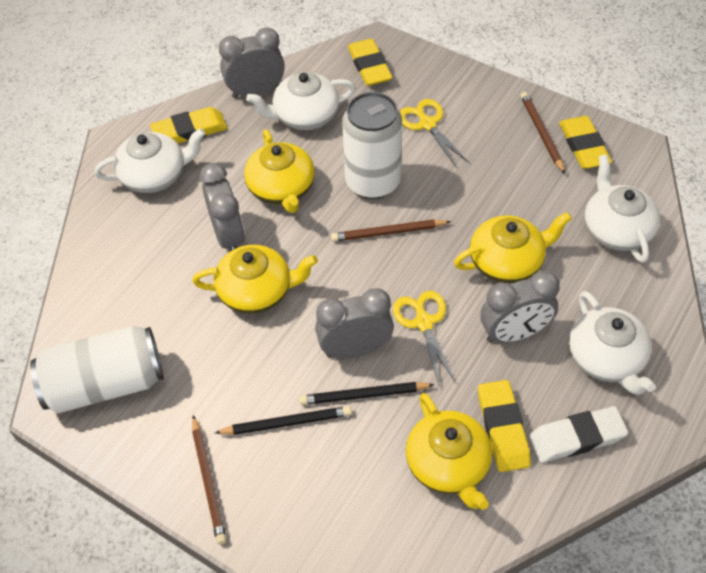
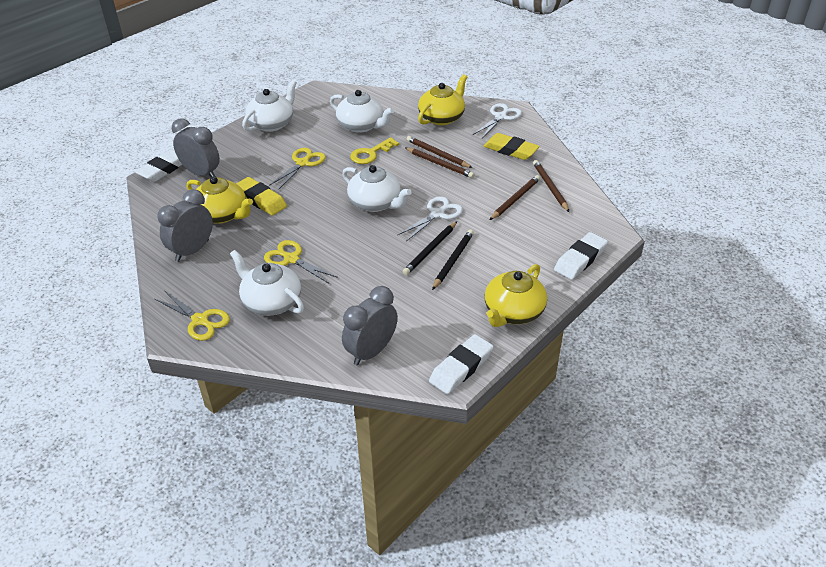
brown pencil: [192,415,227,545] [331,219,451,242] [521,92,565,174] = 3 -> [405,148,475,178] [406,136,472,168] [490,175,540,220] [533,160,569,212] = 4
grey clock: [199,163,245,251] [219,27,285,98] [315,288,394,358] [480,270,560,343] = 4 -> [158,189,213,262] [172,118,220,177] [342,286,398,365] = 3
white can: [30,326,164,414] [342,92,402,199] = 2 -> none = 0
white eraser: [529,406,628,463] = 1 -> [135,149,182,182] [429,334,493,394] [554,232,608,280] = 3
white scissors: none = 0 -> [398,196,463,241] [473,103,522,138] = 2
yellow eraser: [150,107,228,144] [348,39,393,86] [478,380,531,472] [559,116,612,169] = 4 -> [236,177,287,215] [483,133,540,160] = 2
yellow key: none = 0 -> [350,137,399,164] = 1
yellow scissors: [393,291,456,385] [399,99,469,167] = 2 -> [155,291,230,341] [264,240,338,284] [269,148,326,190] = 3
yellow teapot: [192,245,318,314] [244,130,315,213] [406,393,492,510] [454,212,572,283] = 4 -> [187,176,253,224] [418,74,467,125] [485,264,547,327] = 3

